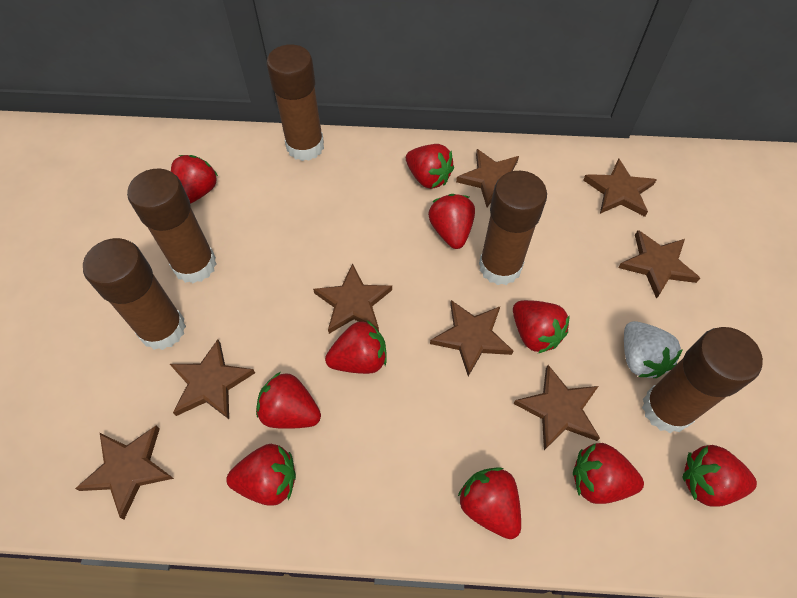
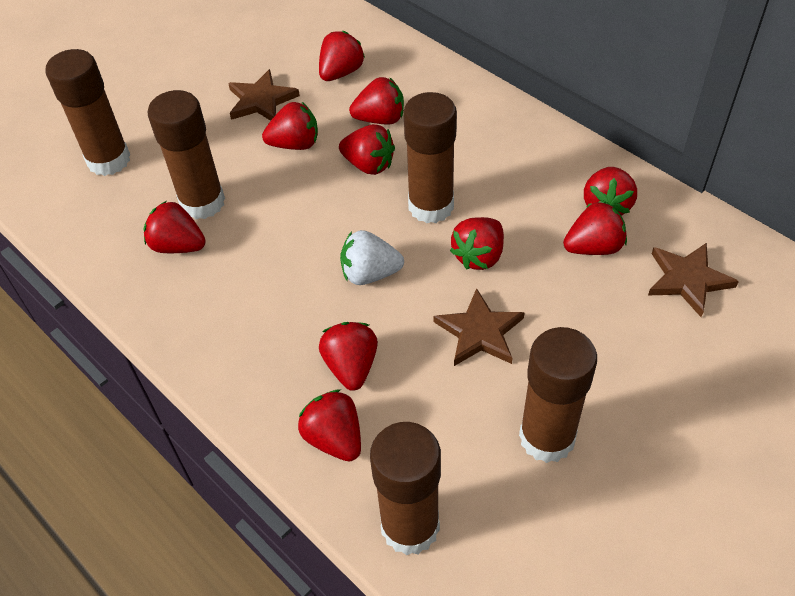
brown star: [75,426,174,519] [170,339,255,419] [313,263,392,334] [430,300,513,376] [456,149,519,207] [514,365,600,450] [583,158,656,217] [618,230,700,299] = 8 -> [228,69,300,121] [434,288,525,366] [648,243,739,317] = 3

